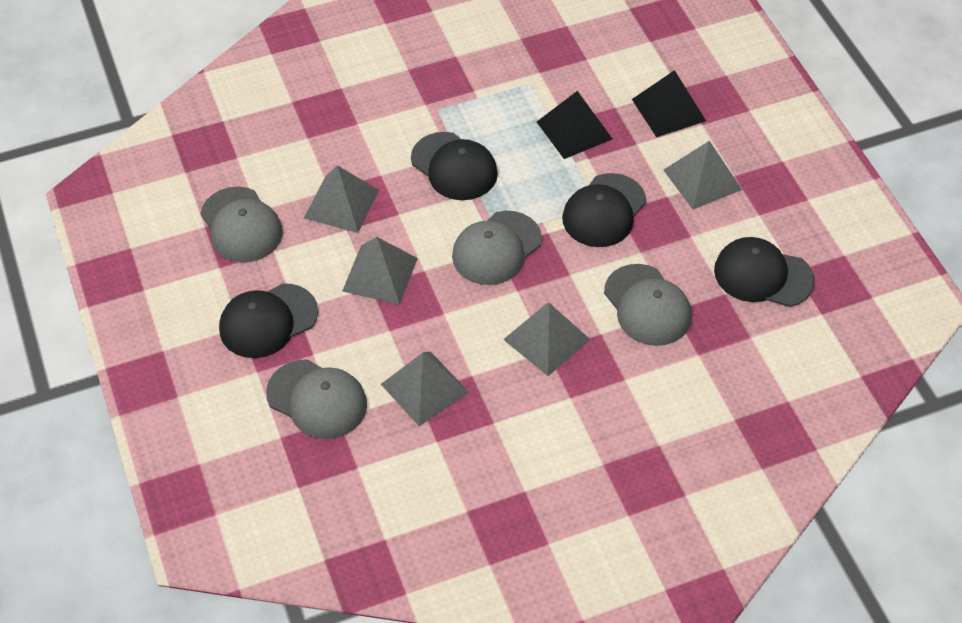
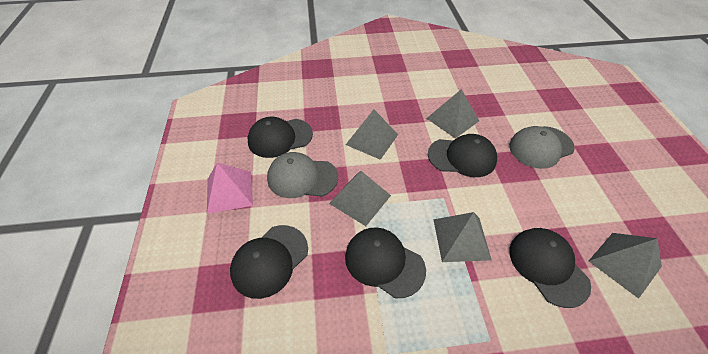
black cap: [219,283,318,358] [411,132,498,200] [562,173,646,247] [714,237,815,307] = 4 -> [230,225,308,299] [248,117,313,158] [345,227,426,298] [428,134,497,177] [509,228,591,308] = 5
black pyramid: [537,91,612,159] [632,70,706,137] = 2 -> none = 0
grey cap: [200,187,283,262] [266,359,367,439] [452,211,542,285] [604,264,692,346] = 4 -> [267,152,338,198] [509,126,575,169] = 2
pink pyramid: none = 0 -> [207,163,253,214] = 1

